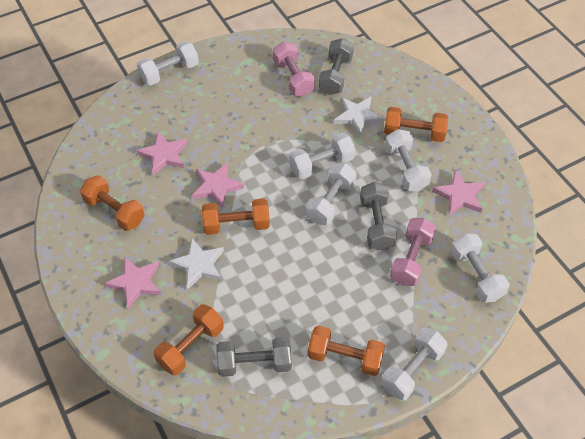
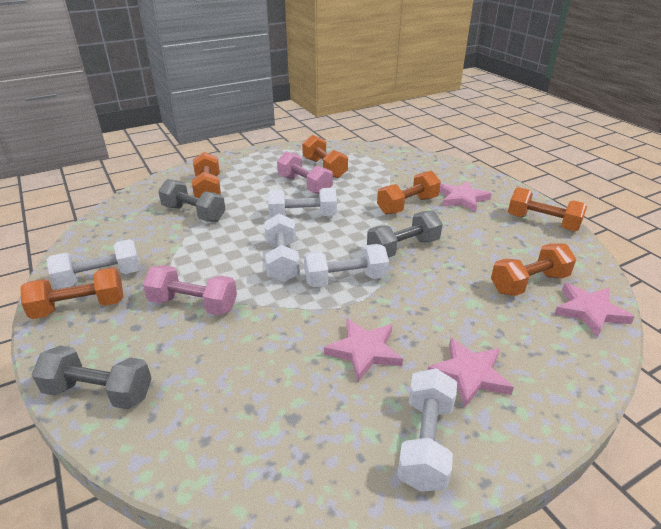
orange dumbbell: [80,175,145,231] [154,304,224,376] [202,198,270,235] [308,325,385,376] [384,107,448,142] = 5 -> [20,267,123,319] [192,152,221,198] [302,135,348,178] [377,171,441,215] [491,243,576,296] [508,187,587,231] = 6
white dumbbell: [137,41,199,85] [289,133,355,179] [306,163,357,225] [382,327,447,401] [385,129,432,192] [451,233,510,303] = 6 -> [47,239,140,289] [264,214,300,282] [268,188,337,218] [304,244,389,288] [397,368,457,492] = 5
white star: [169,238,224,290] [334,97,384,137] = 2 -> none = 0

